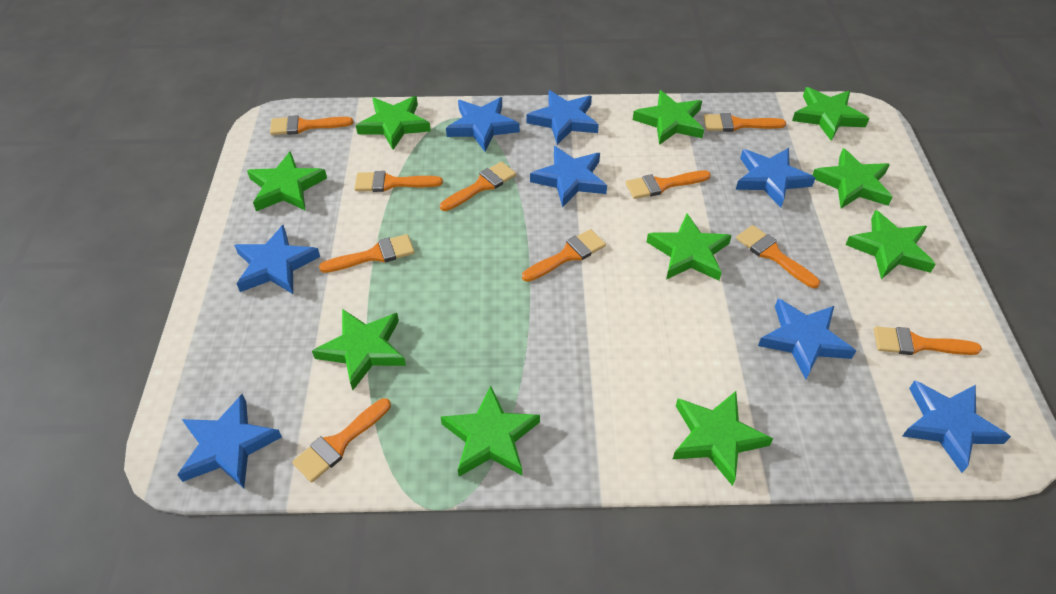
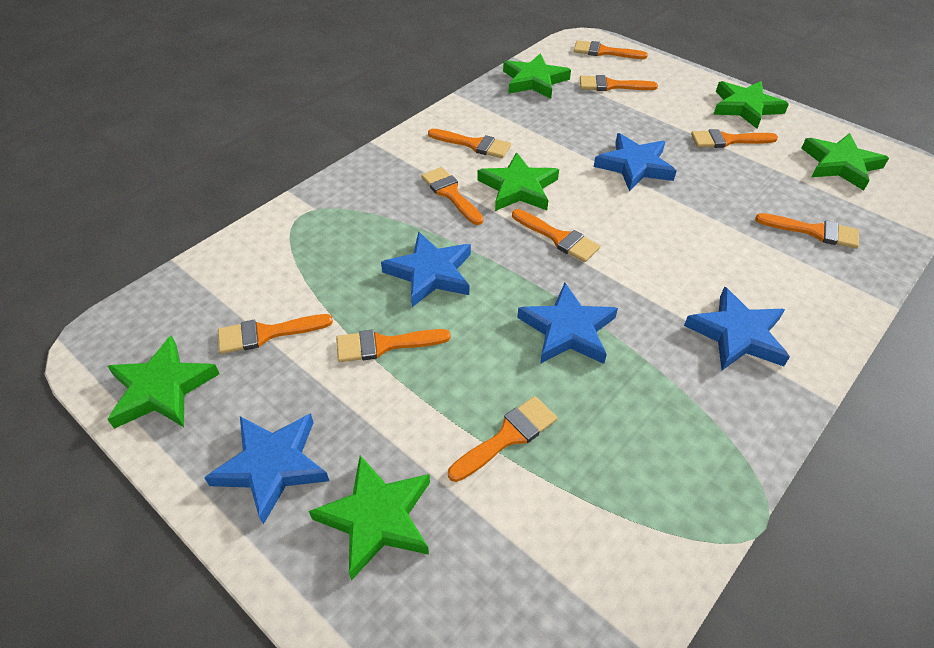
blue star: [177,394,282,488] [234,225,320,294] [446,97,520,152] [527,90,599,145] [530,146,607,208] [736,148,815,208] [758,298,856,379] [903,380,1011,473] = 8 -> [204,413,329,525] [381,231,471,307] [517,283,618,364] [594,133,676,191] [684,286,790,370] = 5
green star: [247,151,327,211] [312,309,406,390] [356,96,431,150] [441,385,540,477] [633,90,704,145] [647,213,732,281] [673,391,773,486] [792,87,869,141] [813,148,892,209] [845,210,936,279] = 10 -> [107,335,220,429] [309,455,430,581] [477,152,559,211] [503,53,571,99] [713,81,789,129] [801,133,889,190] = 6

